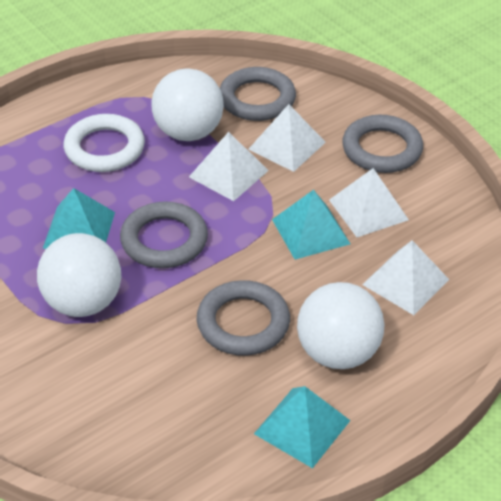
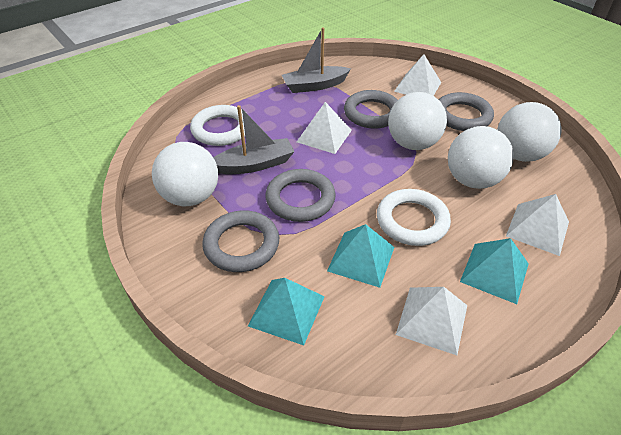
grey boat: none = 0 -> [213,105,295,174] [282,28,351,93] = 2
white ball: [37,233,121,317] [151,68,224,141] [297,282,384,369] = 3 -> [152,142,218,206] [388,92,447,150] [448,126,514,189] [497,102,562,162] = 4
white ring: [64,114,145,172] = 1 -> [190,105,245,146] [377,189,451,246] = 2

